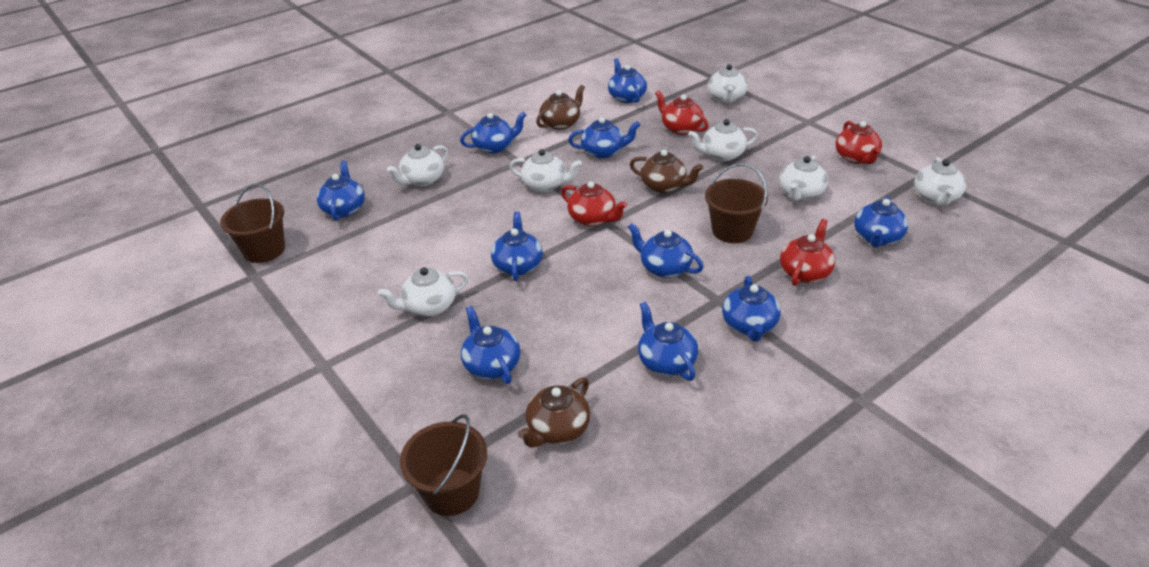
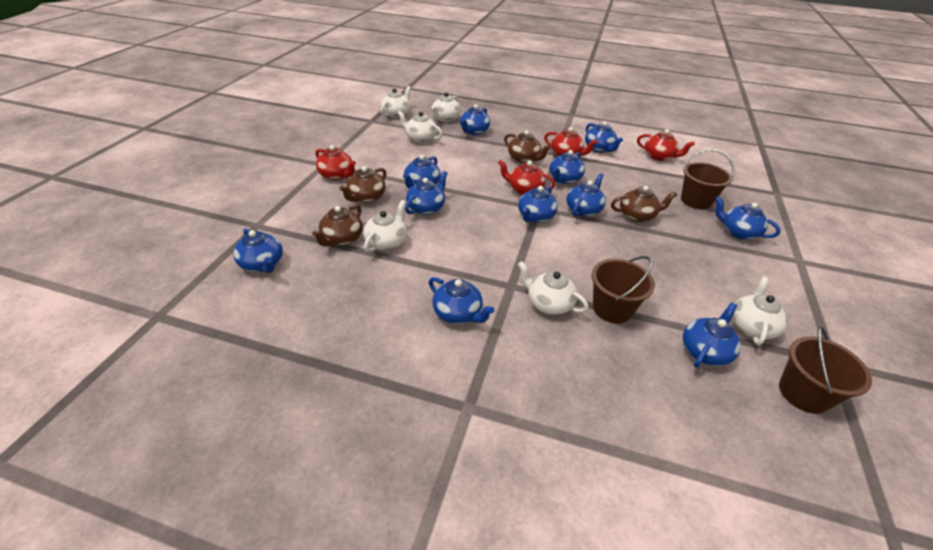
blue teapot: [317,161,365,221] [460,112,526,154] [461,306,520,384] [491,211,543,281] [568,117,640,159] [608,58,647,103] [628,223,703,278] [638,302,698,381] [722,276,781,342] [854,196,908,248] = 10 -> [233,228,283,273] [403,155,441,189] [405,171,448,215] [429,277,494,324] [460,104,490,135] [518,186,558,223] [550,150,585,184] [566,173,606,217] [585,121,623,153] [683,303,741,367] [715,196,781,240] = 11
brown teapot: [518,377,590,448] [536,85,585,130] [630,150,703,193] = 3 -> [312,205,363,246] [339,166,386,203] [504,130,551,163] [611,186,677,222] = 4
white teapot: [378,267,469,316] [387,144,448,186] [509,149,582,192] [688,119,758,161] [708,64,748,103] [779,155,828,201] [914,157,966,206] = 7 -> [363,200,407,253] [381,86,411,118] [398,111,443,143] [431,92,461,122] [518,261,589,315] [732,276,788,346] = 6

